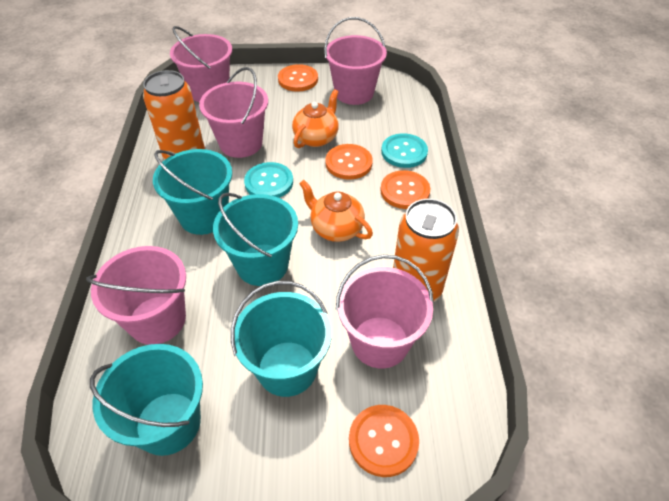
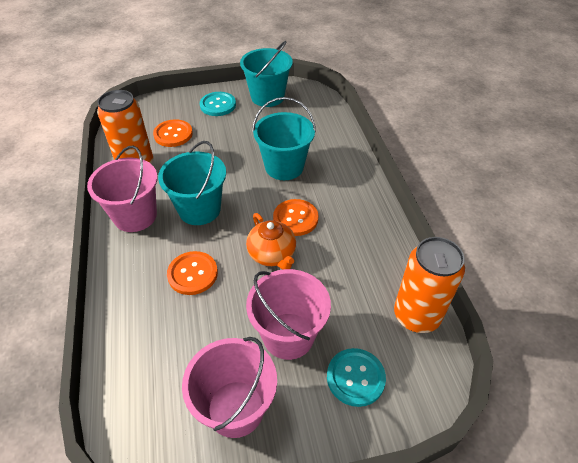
orange button: [278,64,318,92] [325,144,373,180] [349,405,419,477] [380,170,430,209] = 4 -> [153,119,193,147] [167,251,218,295] [273,199,318,236] = 3
orange teapot: [292,89,339,148] [299,180,373,242] = 2 -> [246,213,296,270] = 1
pink bucket: [86,246,186,345] [170,26,232,102] [199,67,268,158] [324,17,387,105] [336,255,434,368] = 5 -> [87,146,158,232] [182,337,277,438] [246,269,331,360] = 3
turquoise bucket: [90,344,203,456] [153,149,232,235] [213,193,298,286] [231,281,332,397] = 4 -> [158,141,226,225] [240,41,293,107] [252,97,316,180] = 3

